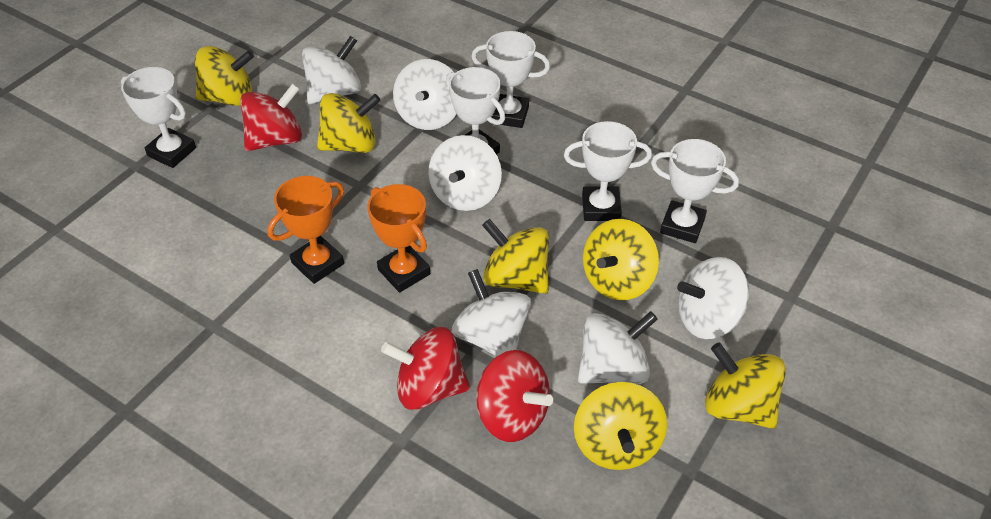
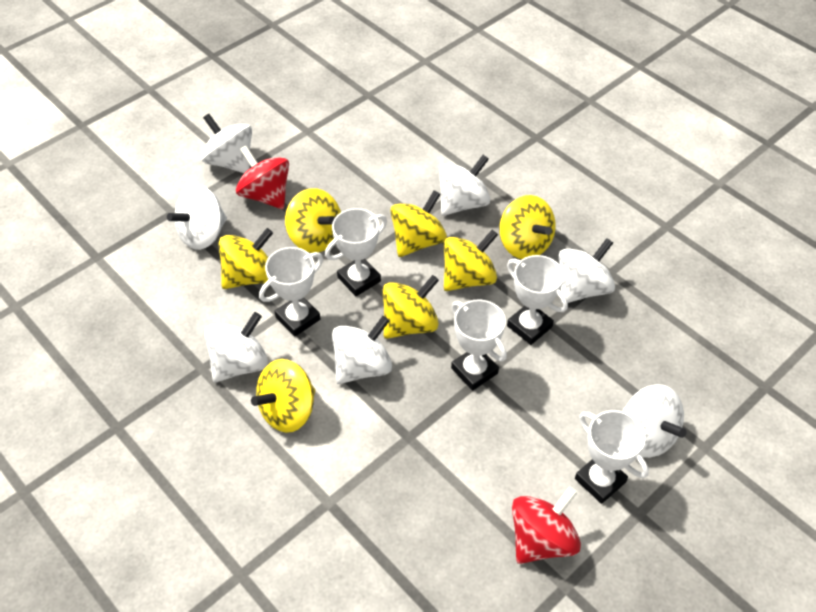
orange trophy: [267,176,344,284] [367,184,430,293] = 2 -> none = 0
red spinning top: [240,83,302,151] [381,327,470,410] [476,350,553,442] = 3 -> [236,146,289,209] [512,486,581,564] = 2
white spinning top: [302,36,361,104] [393,59,456,130] [428,135,502,211] [452,269,531,356] [578,311,658,384] [677,257,749,339] = 6 -> [167,185,227,250] [201,114,252,173] [205,312,268,382] [332,316,392,384] [439,155,490,216] [559,238,615,304] [623,384,686,458] = 7
yellow spinning top: [195,46,254,106] [317,93,381,153] [482,219,549,294] [574,382,667,470] [583,219,659,300] [705,343,786,429] = 6 -> [218,228,273,289] [251,359,315,433] [285,188,341,253] [383,275,439,339] [390,190,447,257] [444,230,498,291] [499,195,556,259] = 7

